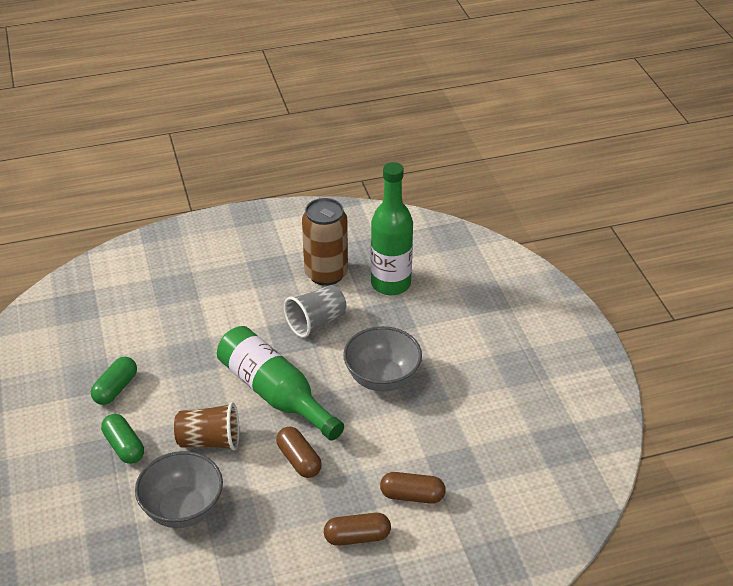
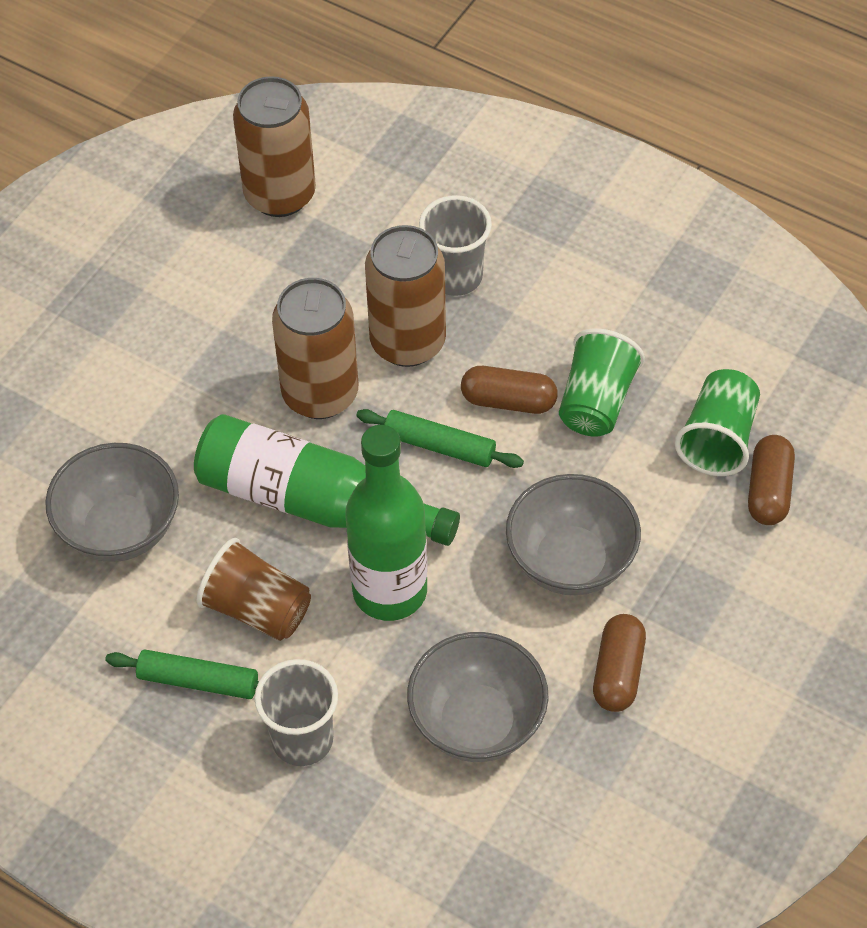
brown can: [302,198,348,286] = 1 -> [233,76,316,217] [272,278,358,419] [365,225,446,367] = 3
green capsule: [91,357,137,405] [101,414,144,464] = 2 -> none = 0
green cup: none = 0 -> [559,328,645,437] [674,369,760,476] = 2
green rolling pin: none = 0 -> [105,649,259,699] [356,409,524,468] = 2
grey bowl: [135,451,223,528] [343,326,422,391] = 2 -> [45,443,179,562] [407,632,549,762] [506,474,641,595] = 3
grey cup: [284,285,346,338] = 1 -> [254,659,338,766] [419,195,492,296] = 2

